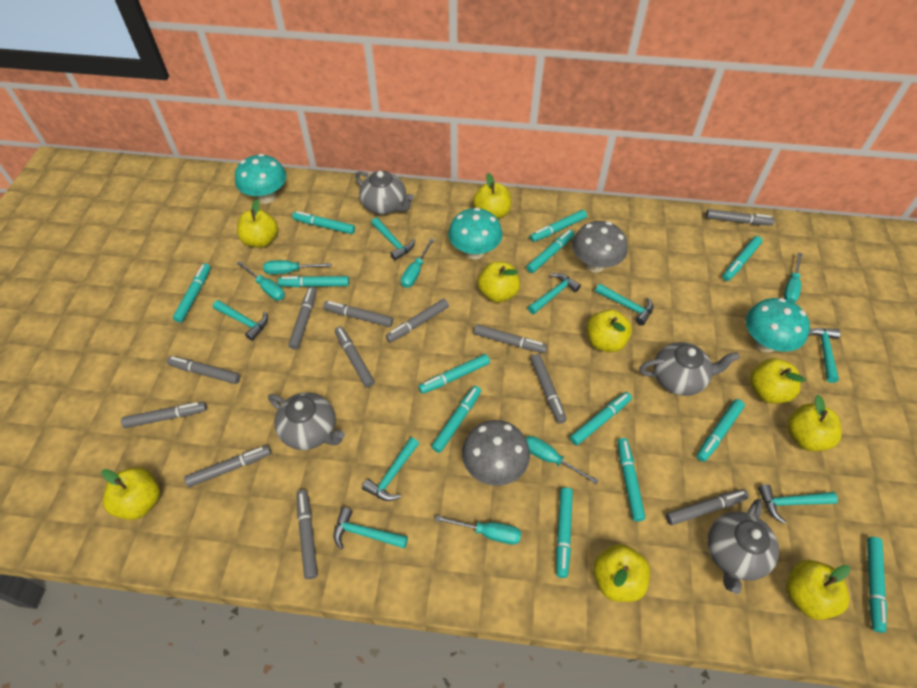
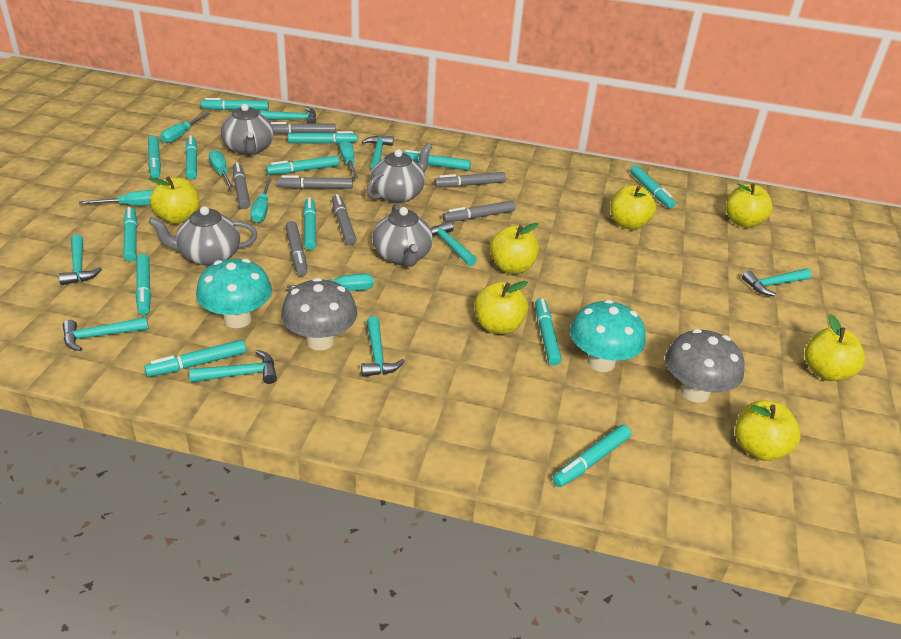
grey marker: [121,402,207,428] [167,356,240,384] [184,445,271,487] [288,287,317,349] [297,490,318,579] [323,301,393,327] [335,327,374,387] [386,299,449,342] [474,324,547,353] [530,354,567,424] [666,489,749,525] [706,209,775,226] = 12 -> [233,162,250,209] [271,122,336,134] [277,175,353,189] [286,221,307,276] [332,194,356,245] [434,172,506,187] [442,201,516,222] = 7
turquoise mushroom: [235,154,286,204] [448,207,502,259] [746,298,810,352] = 3 -> [196,259,272,328] [570,300,646,372] = 2
yellow apple: [101,467,160,520] [237,199,278,248] [473,173,511,219] [478,261,520,302] [587,309,632,352] [593,544,650,602] [750,358,805,404] [786,560,850,620] [787,395,842,451] = 9 -> [149,177,200,224] [474,281,528,334] [490,223,539,274] [611,185,656,230] [726,183,773,228] [735,400,800,461] [805,315,865,381] = 7

